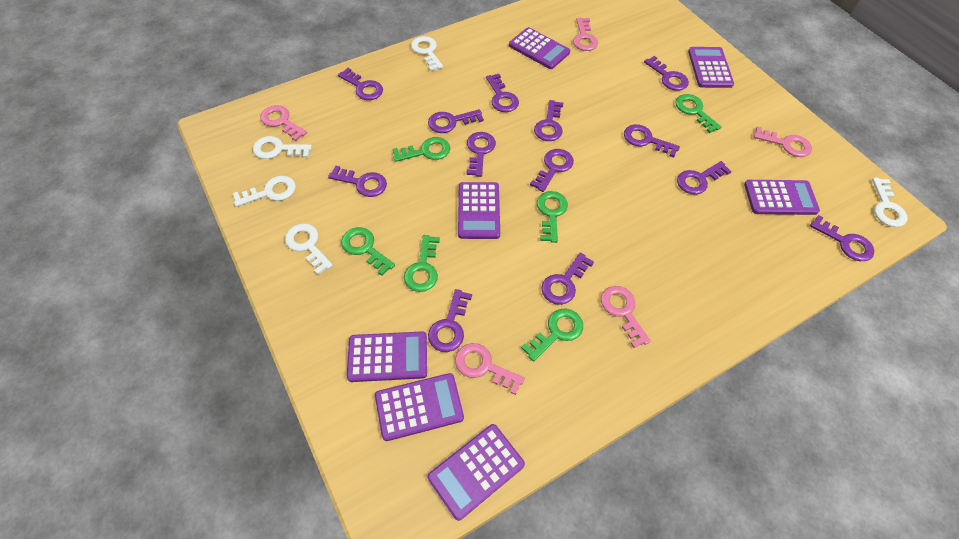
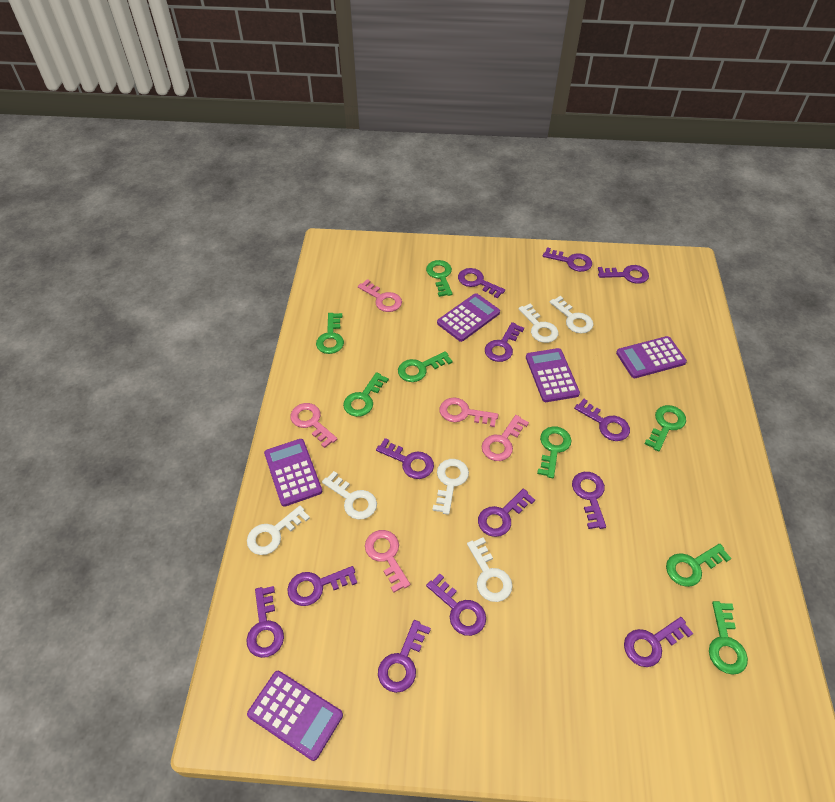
green key: [341,227,395,276] [392,137,450,162] [404,235,440,292] [521,309,583,362] [537,191,568,243] [675,94,721,133] = 6 -> [316,313,344,354] [343,372,389,417] [398,351,452,382] [426,260,453,297] [537,426,572,478] [644,405,686,451] [666,544,731,587] [709,601,748,675] = 8
purple calculator: [347,332,427,382] [375,373,464,441] [427,424,525,521] [458,182,500,239] [509,27,570,69] [688,47,734,88] [744,180,820,215] = 7 -> [247,671,343,761] [264,439,322,507] [437,293,500,342] [526,348,580,402] [616,336,687,378] = 5
white key: [233,176,296,207] [253,136,312,159] [285,224,333,275] [411,36,443,71] [872,178,907,227] = 5 -> [247,506,310,555] [322,471,377,520] [432,459,469,515] [467,538,513,602] [518,303,558,343] [550,296,593,333] = 6

